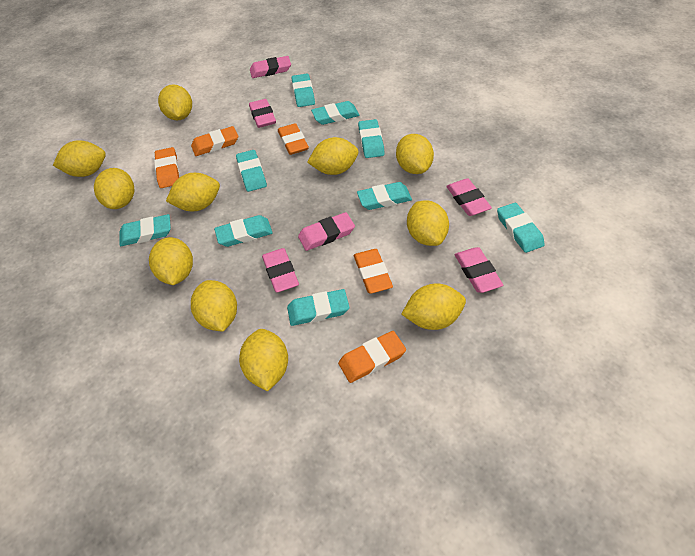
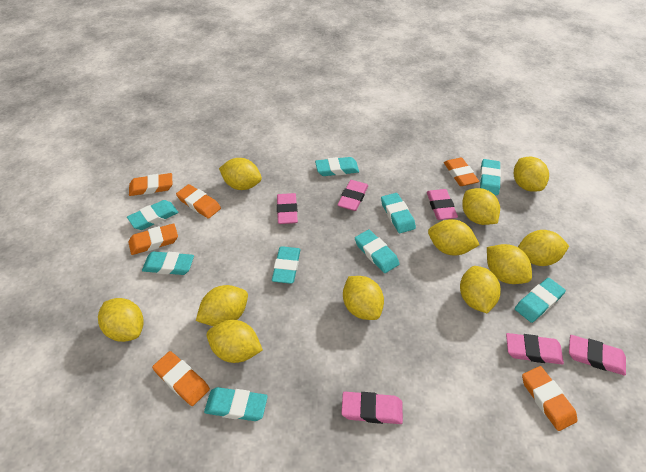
orange eraser: [154,147,179,188] [191,126,238,156] [278,123,309,155] [338,331,406,383] [354,249,393,294] = 5 -> [128,223,178,255] [129,173,172,196] [152,351,210,406] [176,184,221,219] [444,158,479,186] [522,366,577,431] = 6

